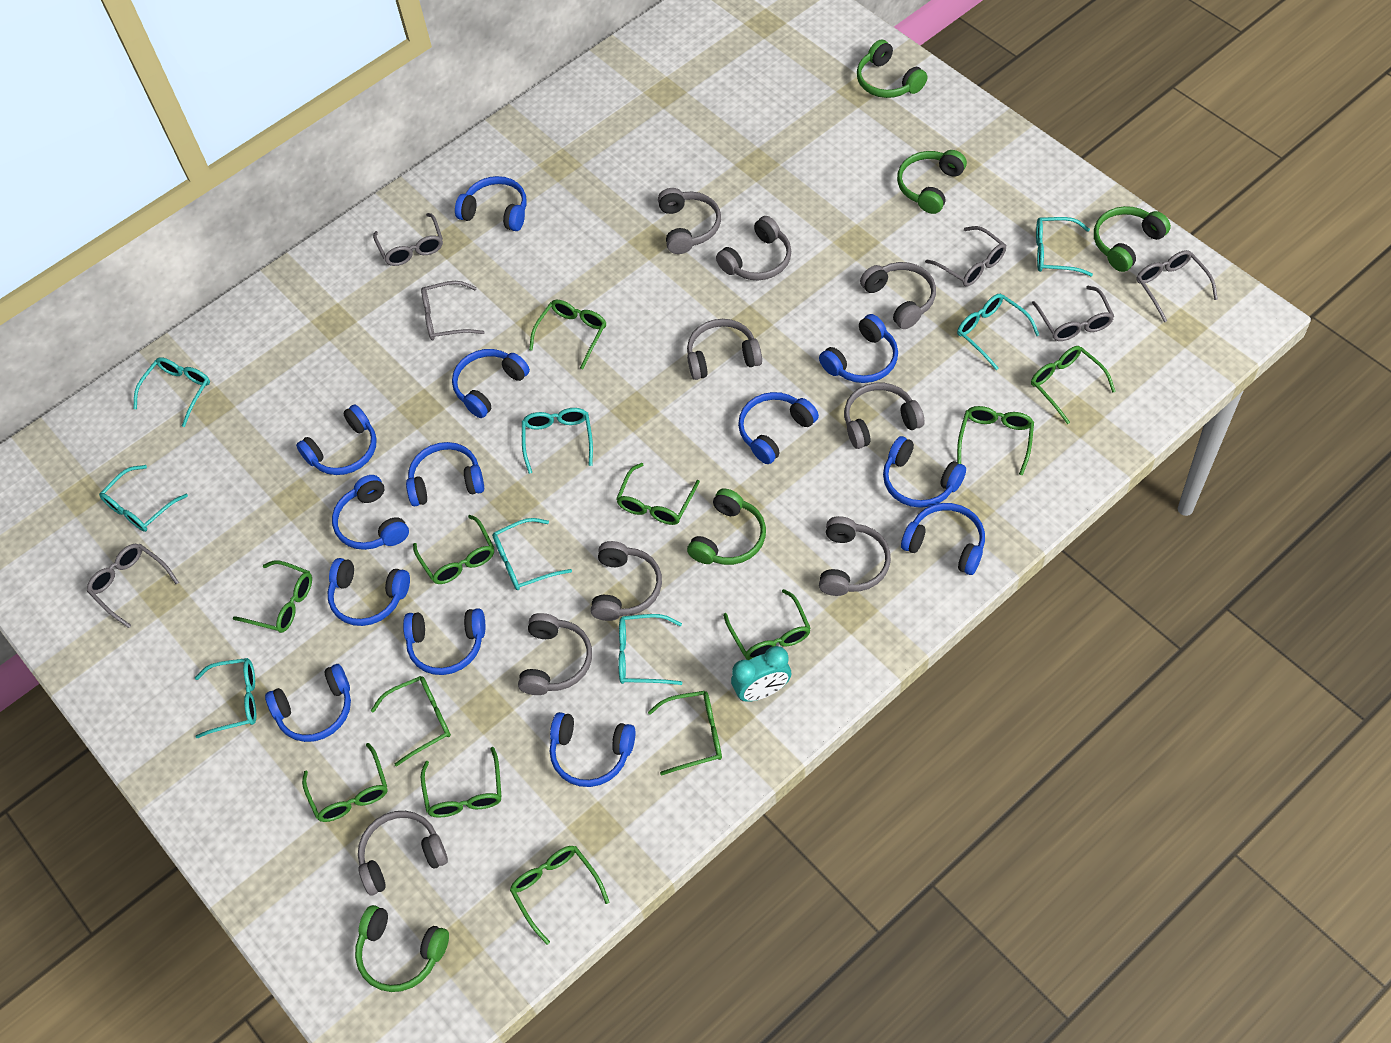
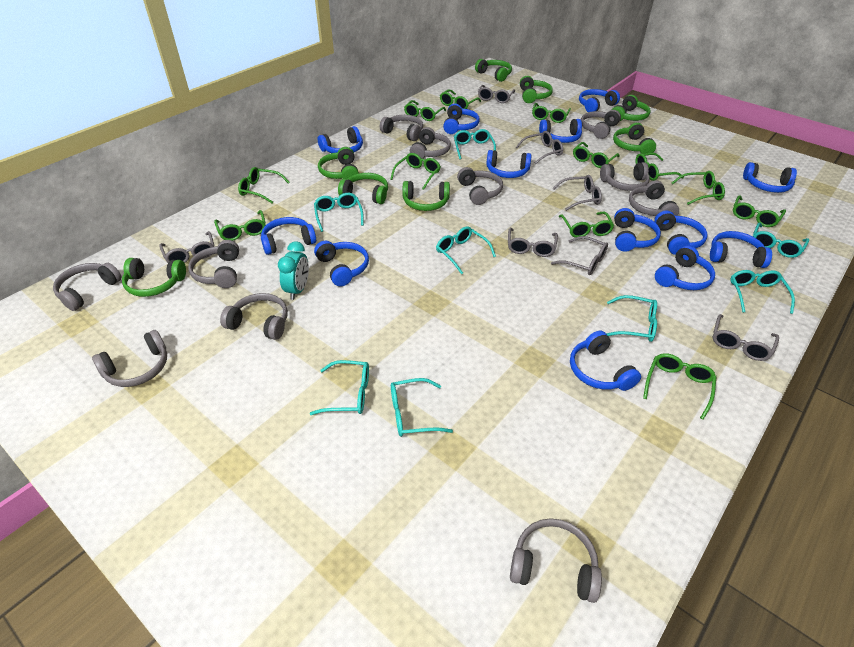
green headphones: [355,905,449,992] [687,488,766,565] [857,40,928,98] [897,150,967,214] [1094,206,1171,272] = 5 -> [122,258,186,297] [318,147,359,179] [338,173,388,204] [402,181,450,211] [475,59,512,82] [520,76,553,103] [612,95,651,121] [613,123,656,156] = 8
grey glasses: [87,544,179,628] [373,213,443,266] [421,281,485,340] [925,226,1006,287] [1032,286,1114,341] [1136,250,1218,322] = 6 -> [159,231,214,263] [478,85,515,103] [508,228,558,257] [516,131,563,164] [551,236,608,275] [553,175,602,211] [713,314,779,361] = 7
grey headphones: [358,811,448,896] [518,613,592,695] [591,541,662,621] [658,188,721,254] [687,319,762,380] [716,216,791,280] [819,516,891,596] [844,383,924,449] [860,262,936,329] = 9 -> [53,263,122,311] [92,330,167,387] [188,240,239,288] [220,293,288,340] [380,115,423,141] [410,127,451,159] [457,167,503,205] [510,518,602,603] [581,110,621,139] [600,162,650,191] [629,180,679,216] = 11

